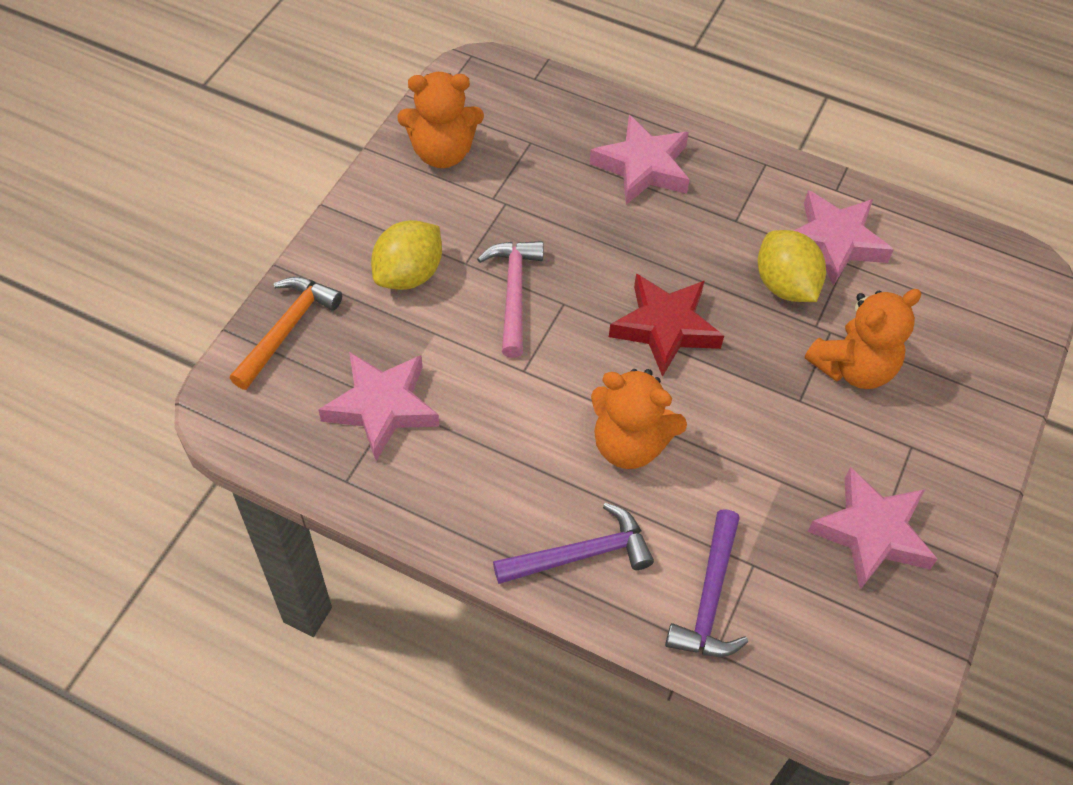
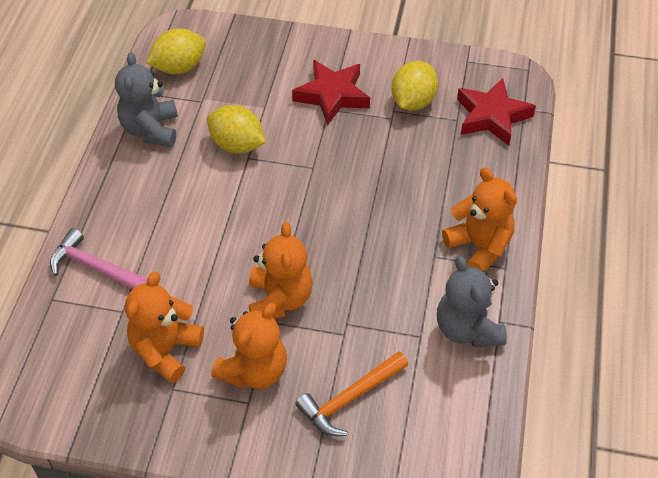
grey teddy bear: none = 0 -> [115,52,178,147] [437,256,507,347] = 2
orange teddy bear: [398,72,484,168] [591,369,687,469] [805,289,921,389] = 3 -> [125,271,204,383] [211,303,287,389] [249,222,313,319] [442,167,517,271] = 4
pink star: [318,352,439,461] [590,115,690,204] [794,190,894,286] [808,467,938,590] = 4 -> none = 0
purple hammer: [493,503,654,584] [665,509,748,657] = 2 -> none = 0
red star: [609,274,724,377] = 1 -> [292,60,370,125] [457,78,536,146] = 2
yellow lemon: [371,220,442,290] [758,230,826,302] = 2 -> [147,28,206,74] [207,105,265,154] [391,61,438,110] = 3

